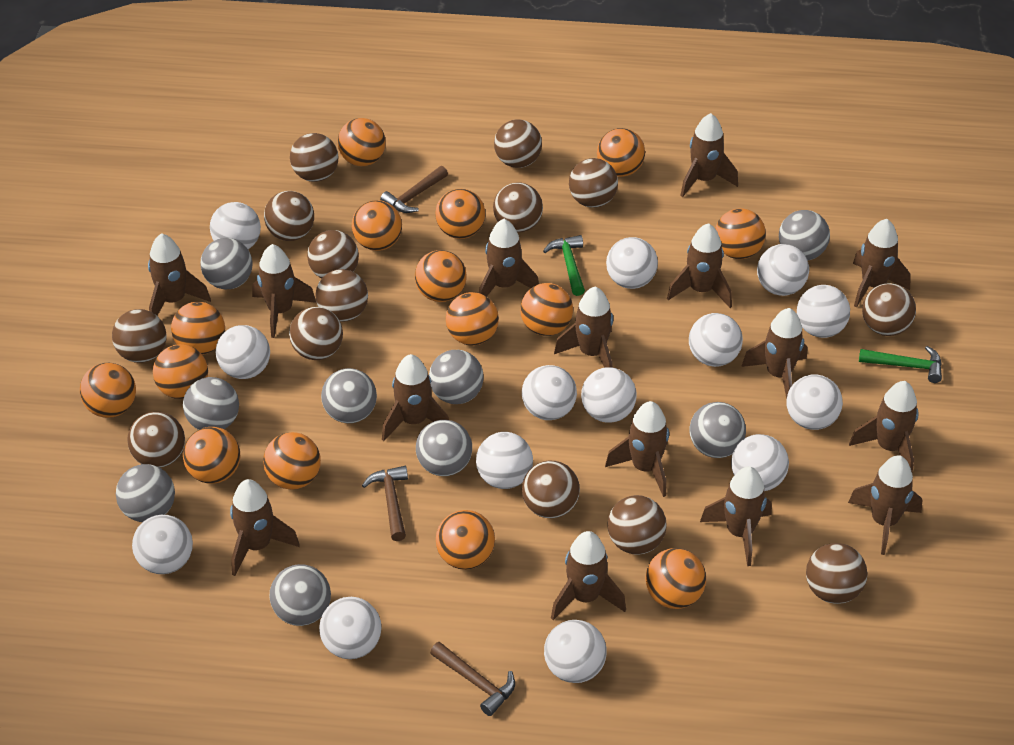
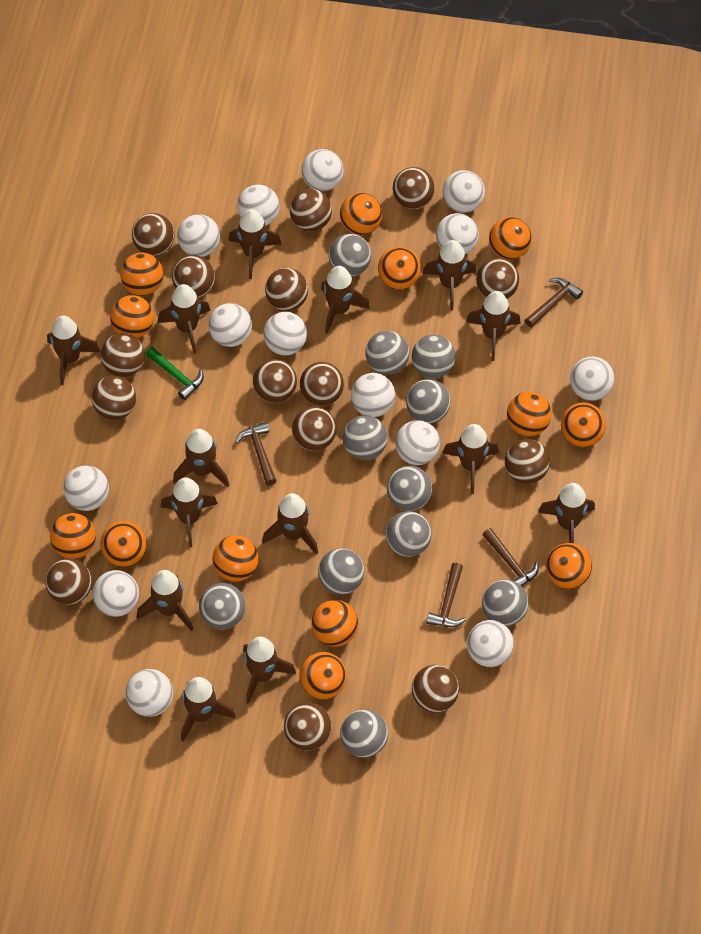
brown ball: [112,309,166,363] [127,412,185,468] [264,191,314,241] [289,307,343,360] [290,133,339,182] [307,230,359,279] [315,269,368,322] [493,183,543,233] [494,119,542,168] [522,460,580,518] [569,158,618,208] [607,495,667,555] [806,543,867,604] [862,283,916,336] = 14 -> [45,558,92,605] [92,376,136,420] [101,333,145,377] [132,213,175,256] [172,255,215,298] [253,359,297,403] [265,268,308,311] [284,702,332,750] [290,189,332,231] [292,406,336,451] [300,362,344,406] [393,167,435,209] [412,665,459,713] [476,258,519,299] [505,439,550,484] = 15
brown hammer: [362,466,408,541] [380,166,448,213] [430,642,515,716] = 3 -> [235,422,277,486] [426,563,466,627] [483,528,539,586] [525,278,583,327] = 4
brown rocket: [148,233,211,316] [230,479,300,576] [252,244,316,338] [382,354,449,441] [479,219,539,297] [551,531,626,620] [554,286,613,368] [605,401,669,497] [667,223,732,308] [680,113,738,197] [700,466,772,566] [741,308,807,399] [848,455,922,555] [849,381,919,473] [853,219,911,307] = 15 -> [47,316,100,385] [137,570,193,631] [158,284,211,353] [161,477,218,547] [173,429,230,487] [181,677,236,742] [228,209,282,279] [243,637,296,704] [262,493,318,555] [321,266,370,334] [423,240,476,310] [443,424,499,494] [466,291,521,361] [538,483,595,543] = 14
green hammer: [543,235,585,296] [859,346,942,383] = 2 -> [145,347,204,400] = 1
grey ball: [116,464,175,522] [183,377,239,430] [200,238,252,289] [269,564,331,626] [321,368,377,423] [416,420,472,476] [429,350,484,404] [689,402,746,458] [779,210,830,260] = 9 -> [199,583,246,630] [318,548,364,595] [329,234,371,276] [340,709,388,758] [343,415,388,460] [366,331,409,375] [386,511,431,557] [387,465,432,511] [406,379,450,423] [412,334,456,379] [482,580,529,626] = 11
orange ball: [80,363,136,418] [153,344,208,399] [171,302,225,355] [183,427,241,484] [263,432,321,489] [338,118,386,166] [352,200,402,251] [415,250,466,302] [435,189,486,239] [436,510,495,570] [446,292,499,345] [520,283,573,336] [597,128,645,177] [645,548,706,609] [715,208,766,259] = 15 -> [50,513,96,559] [100,521,147,567] [110,295,154,338] [120,253,164,296] [212,535,259,581] [299,652,347,699] [311,600,358,647] [340,193,382,235] [378,247,421,290] [489,217,532,260] [507,392,552,436] [546,543,592,589] [561,402,606,447] = 13

